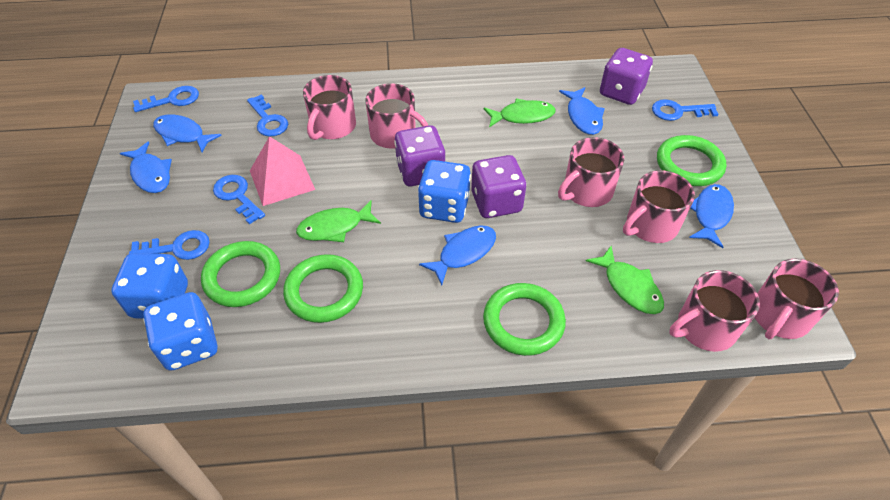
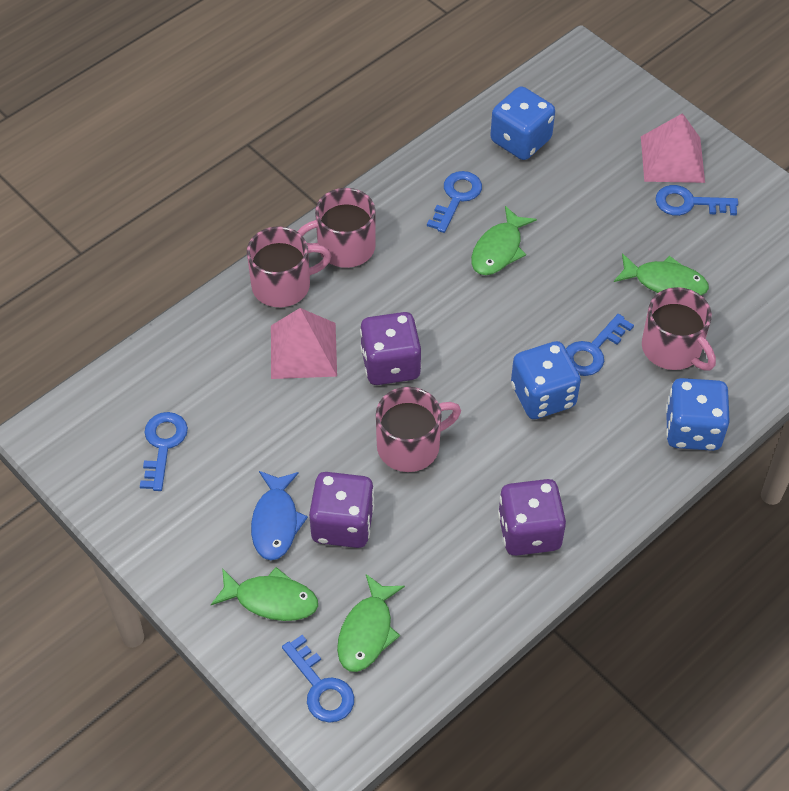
blue fish: [120,141,172,193] [153,114,222,152] [419,225,496,285] [559,87,605,135] [689,184,734,248] = 5 -> [251,471,308,560] = 1
green fish: [296,200,381,242] [484,98,556,127] [586,246,664,314] = 3 -> [211,567,318,621] [337,574,405,672] [471,206,537,275] [614,253,709,295] = 4
green ring: [201,241,280,307] [283,254,363,323] [483,283,566,356] [657,135,726,186] = 4 -> none = 0
pink mug: [303,75,356,140] [365,83,428,149] [558,137,624,207] [623,170,695,243] [669,270,760,352] [754,259,839,339] = 6 -> [247,226,332,307] [297,188,376,268] [376,387,461,472] [642,287,716,370] = 4
pink pyramid: [250,136,315,206] = 1 -> [271,308,337,379] [641,113,705,183] = 2

